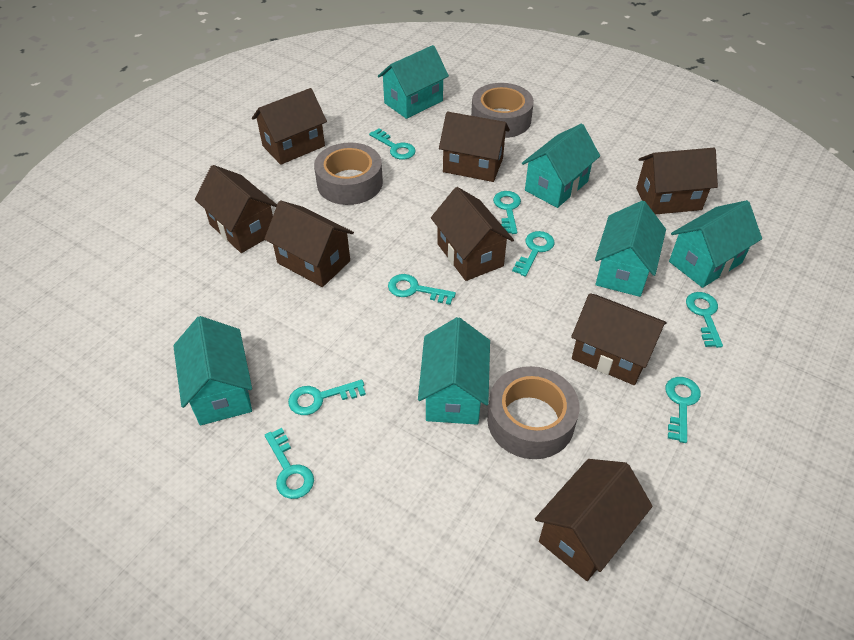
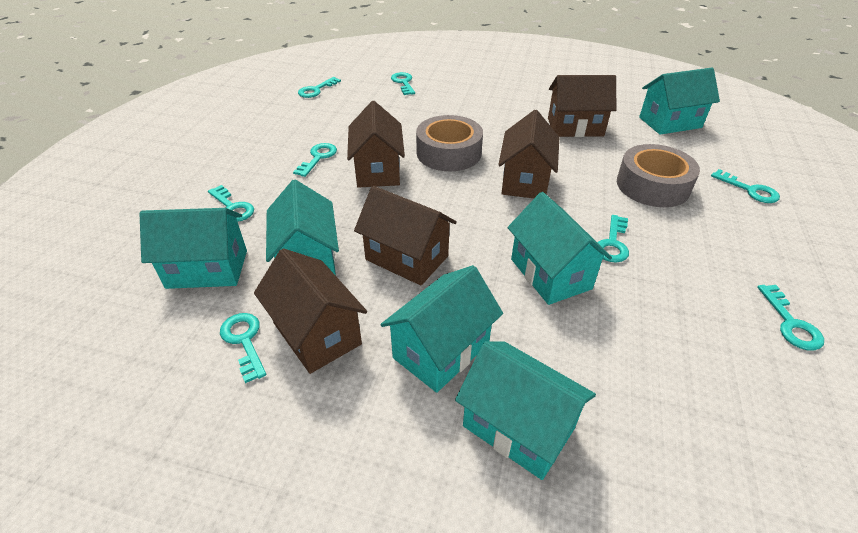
brown house: [195,165,277,253] [252,88,327,165] [264,200,354,287] [431,187,514,281] [439,112,510,182] [535,459,653,581] [571,293,666,385] [636,148,718,215] = 8 -> [254,248,367,374] [347,101,405,188] [354,186,457,286] [498,110,559,198] [548,75,616,137] = 5
grey tape: [314,143,383,205] [471,83,534,138] [487,366,579,459] = 3 -> [416,115,483,171] [617,144,700,207] = 2

